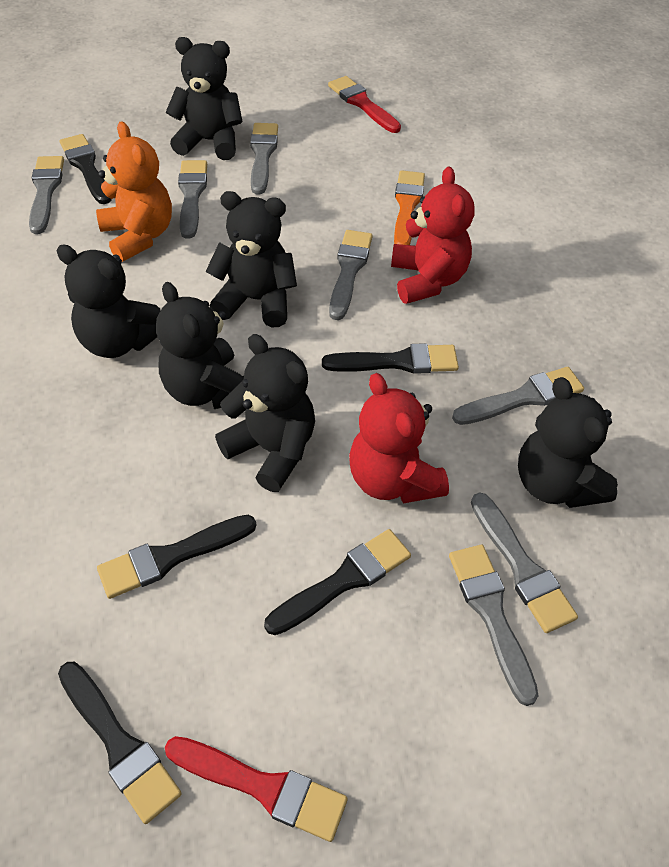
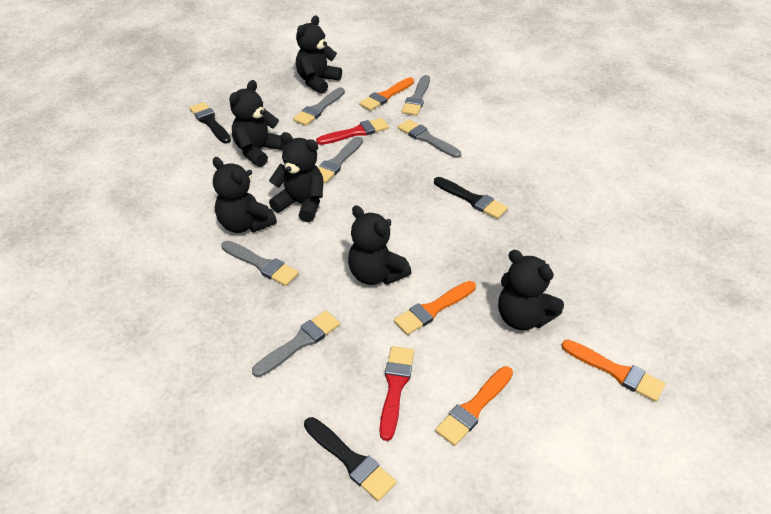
black brush: [58,662,182,824] [60,134,111,204] [97,515,256,599] [264,529,411,635] [322,343,459,374] = 5 -> [189,102,231,143] [304,417,396,501] [434,177,508,219] = 3
grey brush: [29,156,64,234] [178,160,207,239] [250,123,278,194] [329,230,373,320] [449,545,539,706] [452,367,584,425] [471,492,578,633] = 7 -> [221,241,299,286] [252,311,340,377] [293,87,345,126] [318,137,363,183] [398,119,461,158] [402,75,430,116] = 6
orange brush: [394,170,425,245] = 1 -> [359,77,414,111] [394,281,476,335] [435,366,513,446] [561,340,665,402] = 4
orange teddy bear: [96,121,172,262] = 1 -> none = 0
red teddy bear: [349,373,449,503] [391,166,475,304] = 2 -> none = 0

